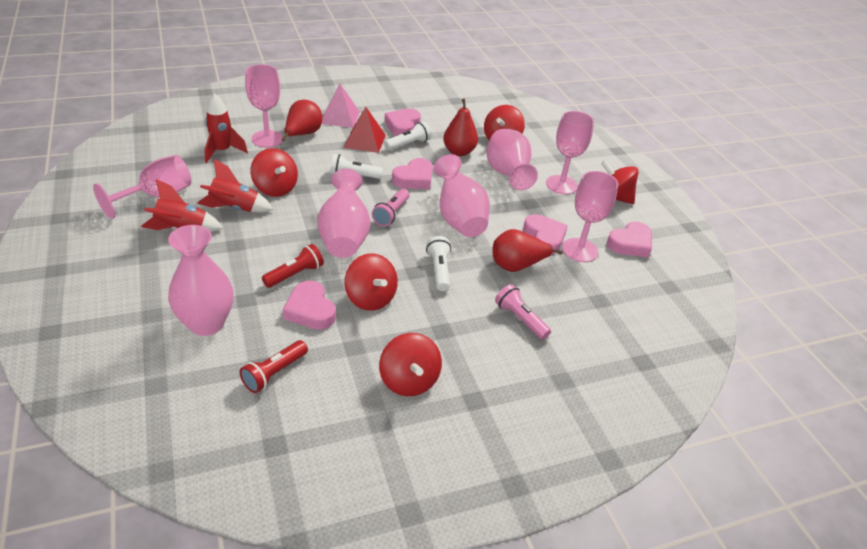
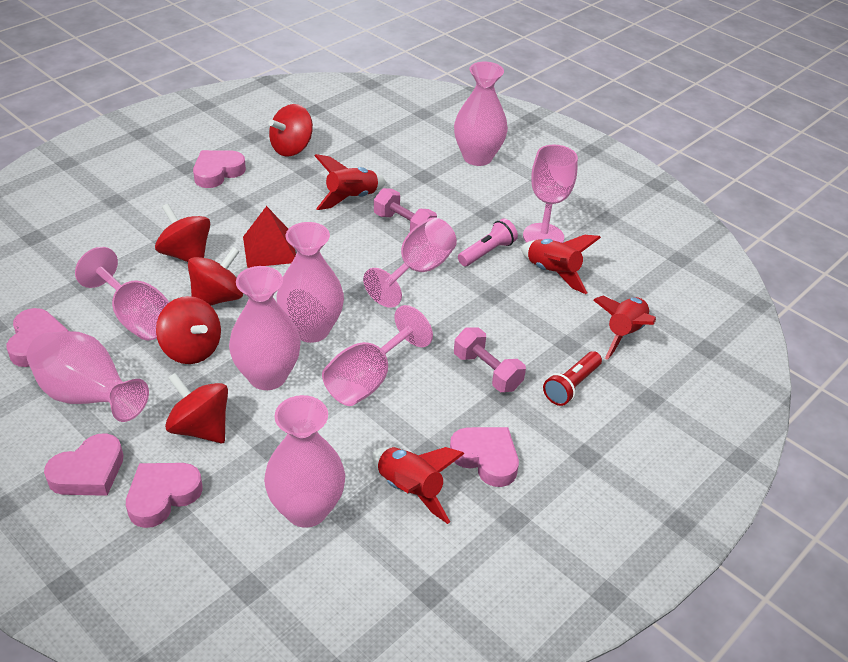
pink dumbbell: none = 0 -> [374,188,437,231] [454,327,526,392] = 2
pink flashlight: [372,189,409,226] [495,284,551,340] = 2 -> [458,218,518,266] = 1
pink pyramid: [322,84,360,128] = 1 -> none = 0
pink vase: [168,225,234,336] [317,169,371,258] [433,154,490,237] [486,129,538,190] = 4 -> [27,331,149,422] [229,266,301,390] [264,395,345,528] [276,222,344,343] [454,62,508,166] = 5
red flashlight: [240,340,308,393] [262,244,324,288] = 2 -> [543,351,602,406] = 1
red pear: [282,100,322,141] [443,99,478,156] [492,229,563,272] = 3 -> none = 0
red rocket: [141,179,223,232] [197,159,273,213] [204,93,248,163] = 3 -> [315,154,386,210] [372,447,465,524] [521,235,601,294] [593,296,656,360] = 4
white flashlight: [330,154,383,179] [384,121,431,150] [426,236,451,291] = 3 -> none = 0

